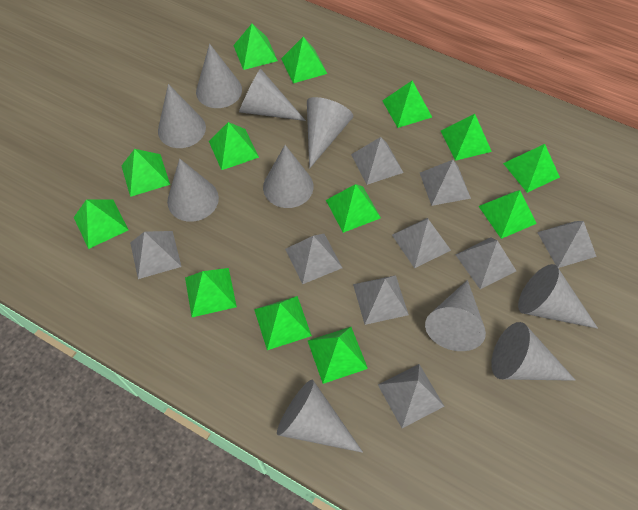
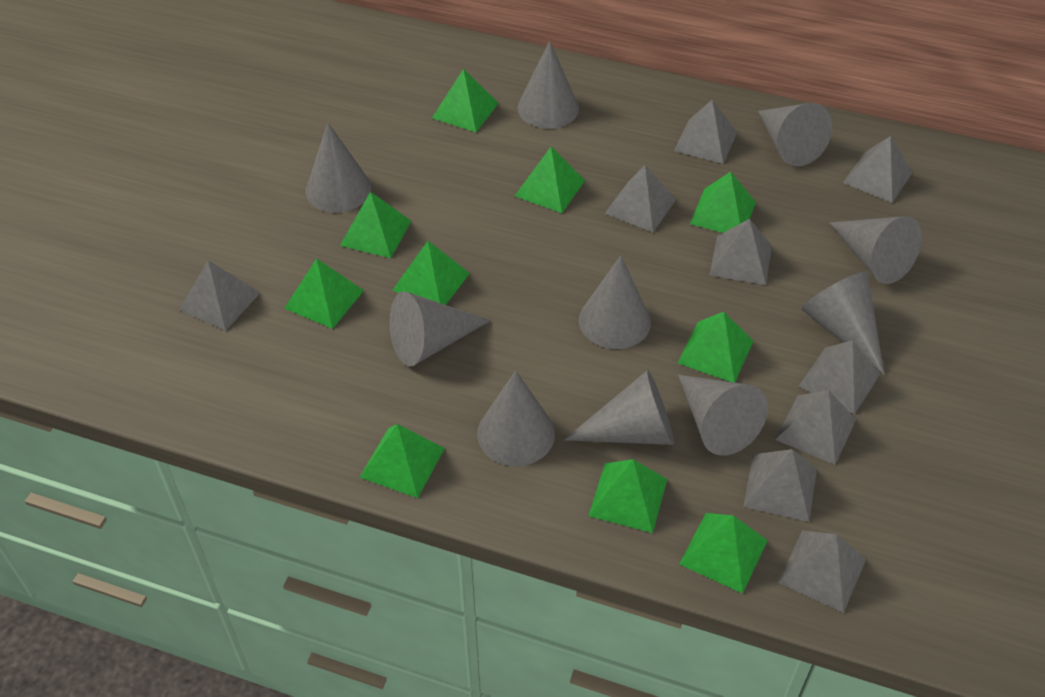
green pyramid: [74,199,129,249] [121,149,170,197] [185,268,237,317] [209,122,259,170] [233,24,278,70] [254,296,312,350] [281,37,327,83] [308,327,368,384] [326,184,381,233] [382,81,432,128] [441,114,492,161] [479,190,537,239] [503,144,560,193] = 13 -> [284,258,364,329] [340,192,411,258] [359,424,445,498] [393,241,470,305] [432,69,499,132] [515,147,585,213] [588,459,667,533] [678,312,753,383] [679,513,768,594] [690,171,756,233] = 10

